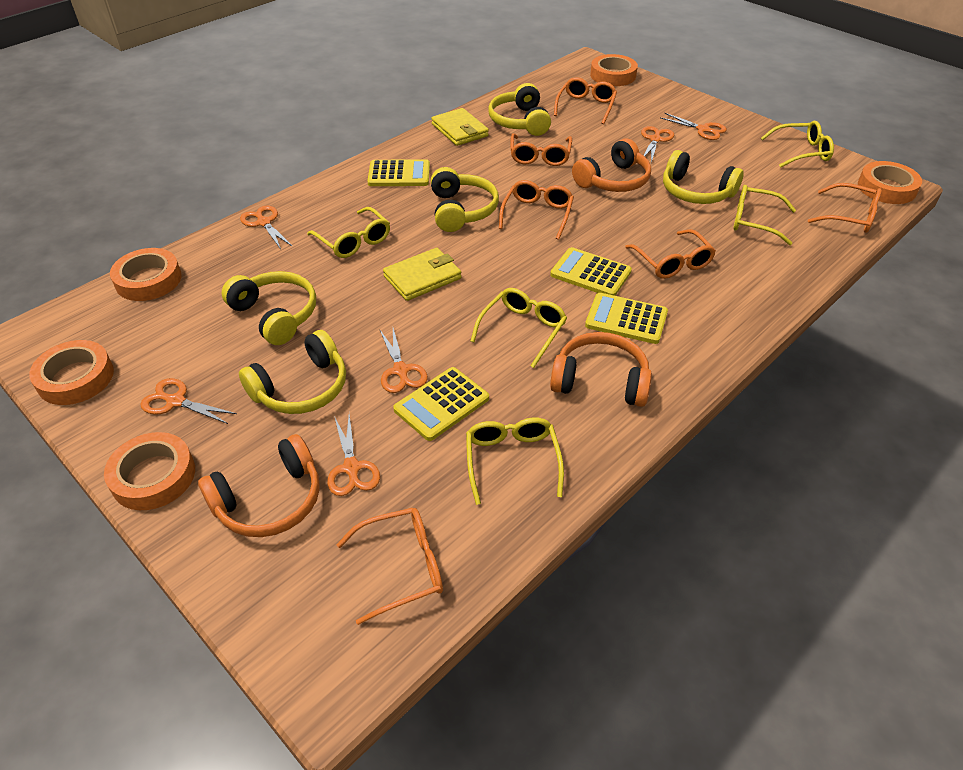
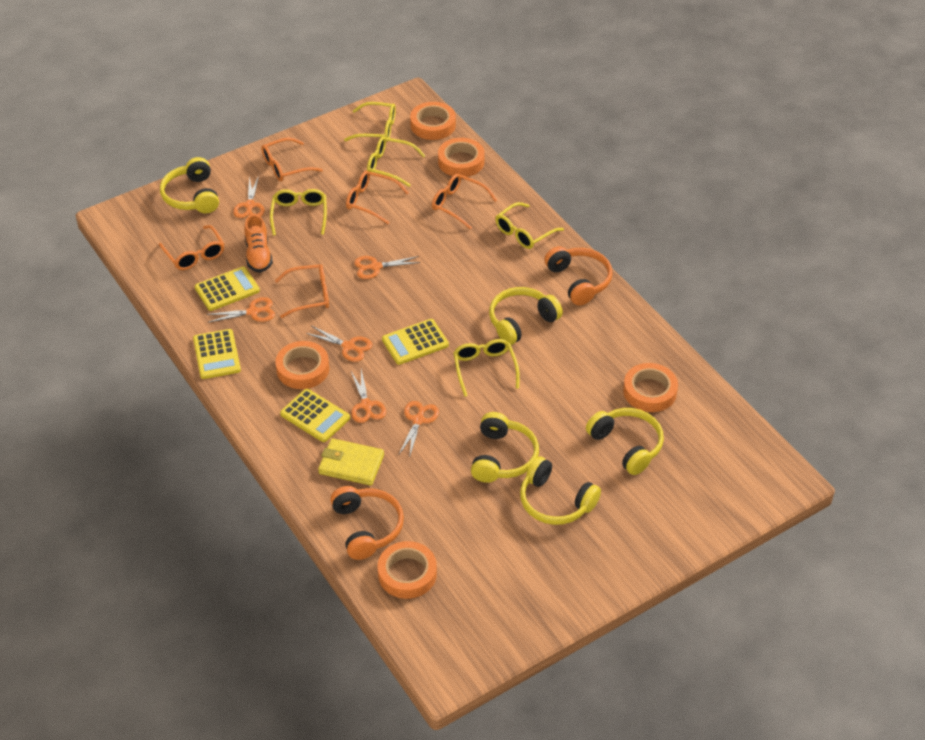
orange glasses: [336,508,443,625] [499,180,574,240] [510,133,572,166] [554,77,617,124] [625,229,716,279] [808,183,882,233] = 6 -> [159,225,224,270] [261,138,323,182] [275,264,329,318] [346,171,409,224] [432,174,497,230] = 5
orange headphones: [198,434,320,537] [550,332,652,407] [572,138,651,192] = 3 -> [330,486,404,560] [544,246,613,306] = 2
orange shoe: none = 0 -> [244,214,273,273] = 1
yellow wallet: [383,248,461,301] [431,108,489,146] = 2 -> [318,438,384,485] = 1

